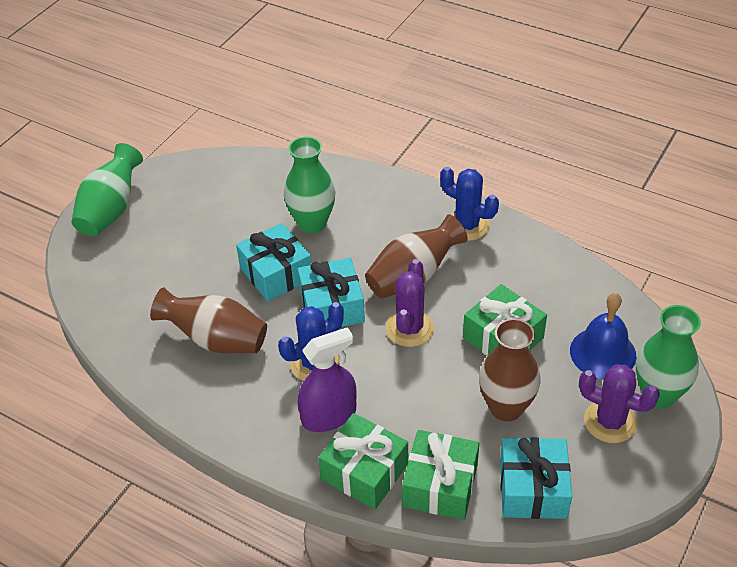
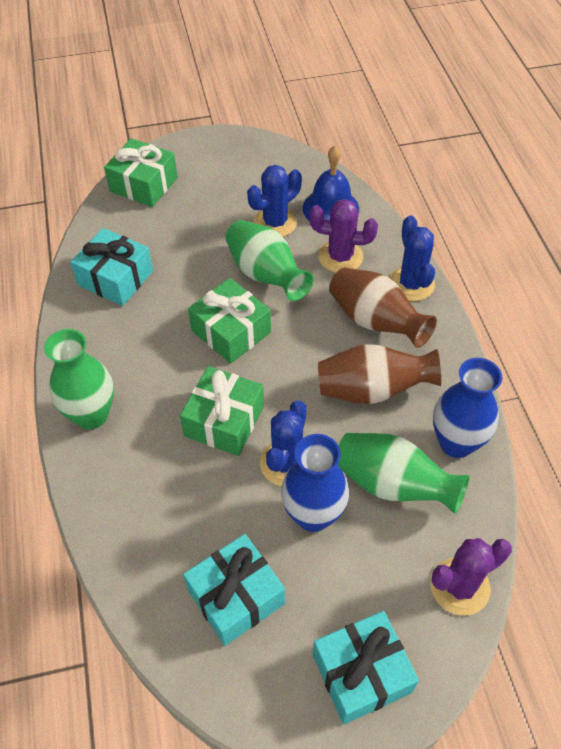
blue cactus: [278,302,344,381] [440,167,499,241] = 2 -> [247,165,302,237] [260,400,306,486] [389,215,435,301] = 3
blue vase: none = 0 -> [281,434,349,532] [433,358,502,458] = 2
brown vase: [150,287,267,353] [365,215,468,298] [479,318,541,421] = 3 -> [318,344,441,404] [329,268,437,348] = 2
purple spray bottle: [298,327,357,432] = 1 -> none = 0

